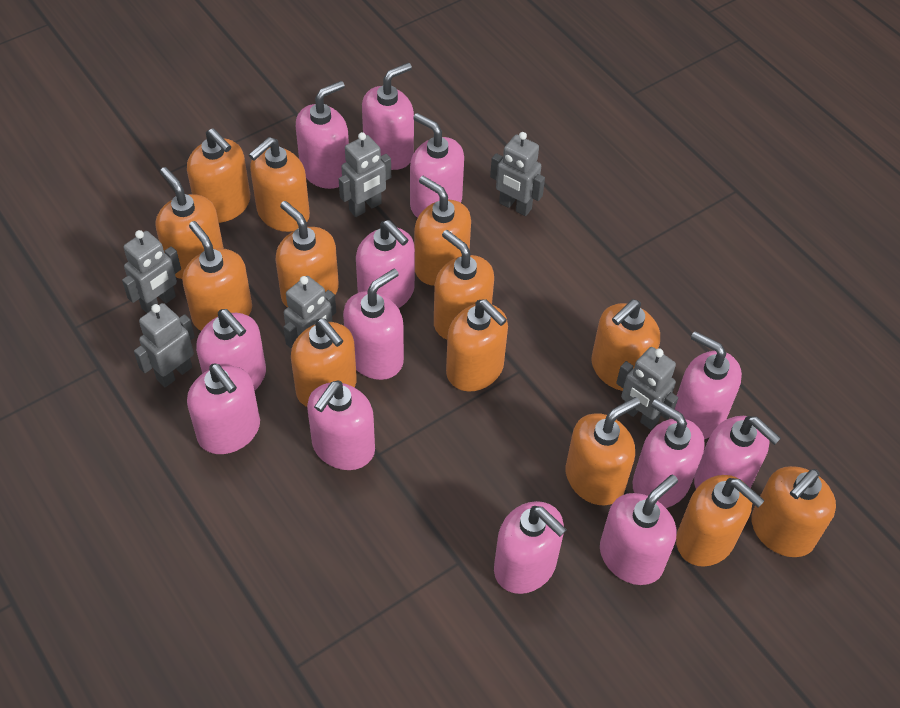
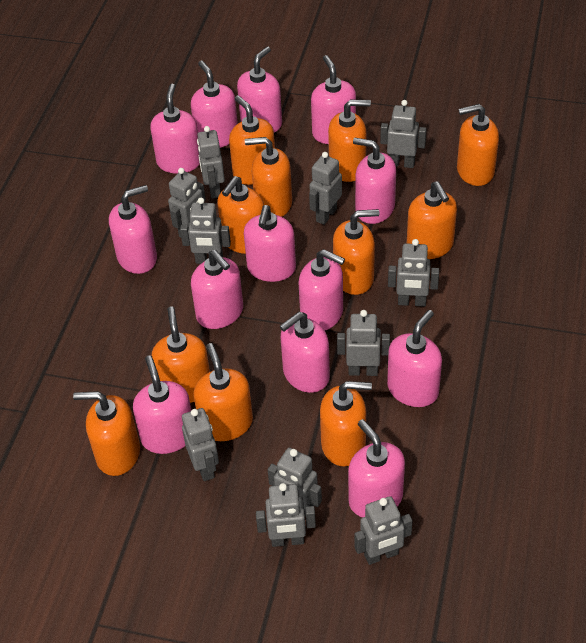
grey robot: [122,230,181,313] [134,303,195,387] [283,276,336,349] [339,132,391,217] [490,132,545,216] [616,347,678,430] = 6 -> [168,168,206,238] [180,198,231,264] [182,408,219,481] [197,126,225,198] [256,483,316,547] [268,448,322,517] [309,152,342,225] [337,310,390,376] [354,496,412,565] [380,100,427,168] [388,239,439,307] = 11
orange soap dispenser: [156,167,224,279] [183,221,252,331] [187,128,250,223] [249,137,310,232] [276,201,339,307] [291,318,357,407] [414,176,471,286] [434,230,494,340] [446,299,508,391] [565,397,640,505] [591,299,660,391] [676,475,765,567] [751,466,836,557] = 13 -> [73,391,140,476] [152,306,210,403] [193,343,253,441] [217,176,264,254] [229,95,275,185] [245,137,292,217] [320,381,372,466] [328,100,371,182] [333,209,379,295] [407,181,457,259] [457,104,499,186] = 11

